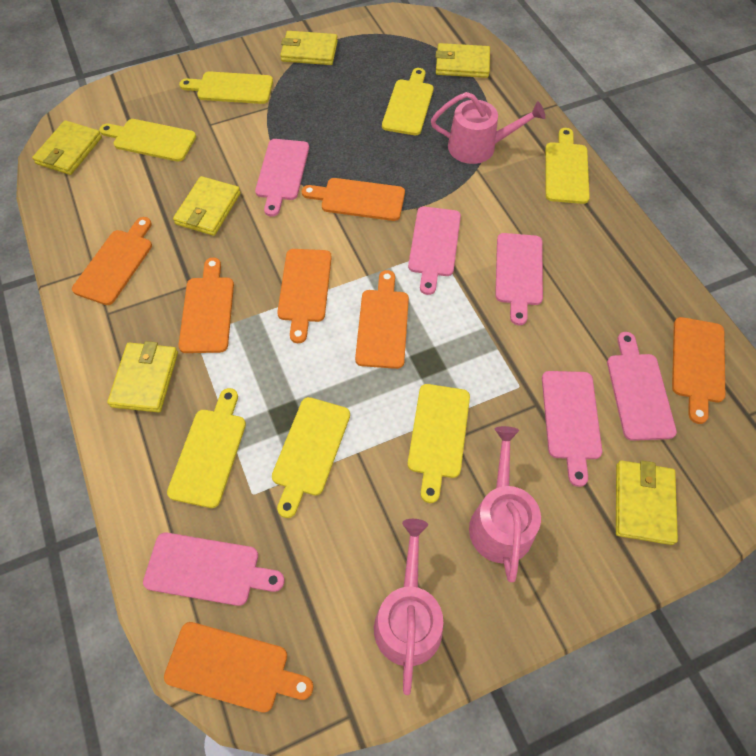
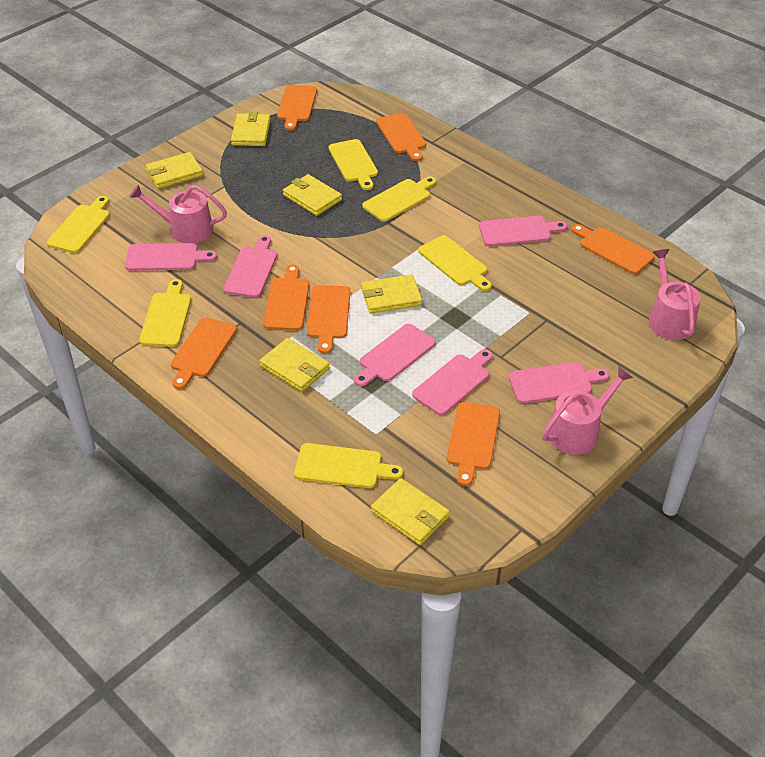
yellow cutting board: [99,119,196,162] [167,388,246,508] [179,71,273,104] [272,397,350,518] [382,68,434,135] [408,384,470,503] [545,128,590,204] = 7 -> [47,196,110,253] [139,279,191,347] [294,443,403,488] [328,139,378,190] [362,177,436,222] [418,235,492,291] = 6

